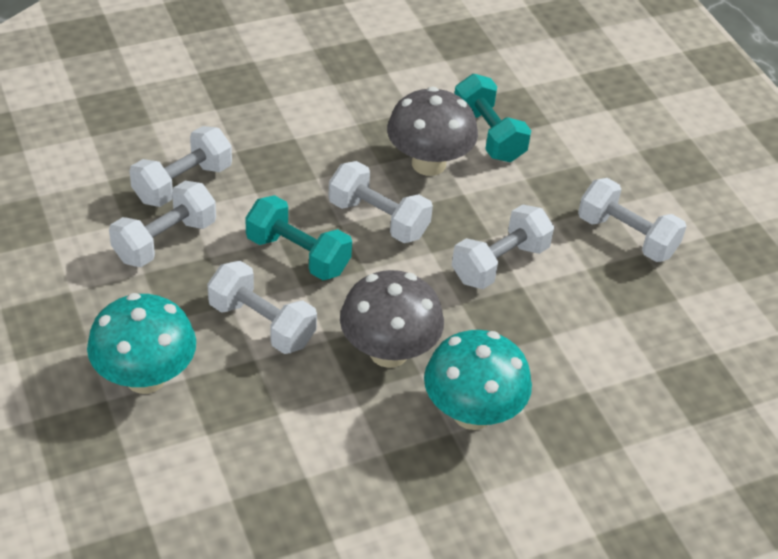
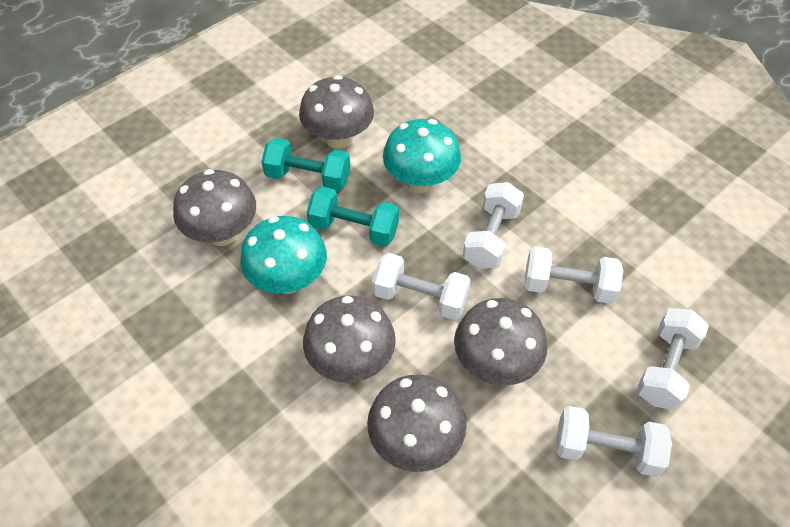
grey mushroom: [340,270,444,368] [387,87,478,176] = 2 -> [173,169,256,246] [299,75,374,149] [303,295,396,383] [367,374,467,472] [454,298,547,386] = 5
white dumbbell: [109,181,216,267] [130,126,232,207] [207,261,317,354] [328,161,433,243] [452,204,554,289] [578,178,687,262] = 6 -> [372,253,471,320] [463,182,524,269] [524,246,623,304] [556,406,672,477] [636,308,709,410] = 5

